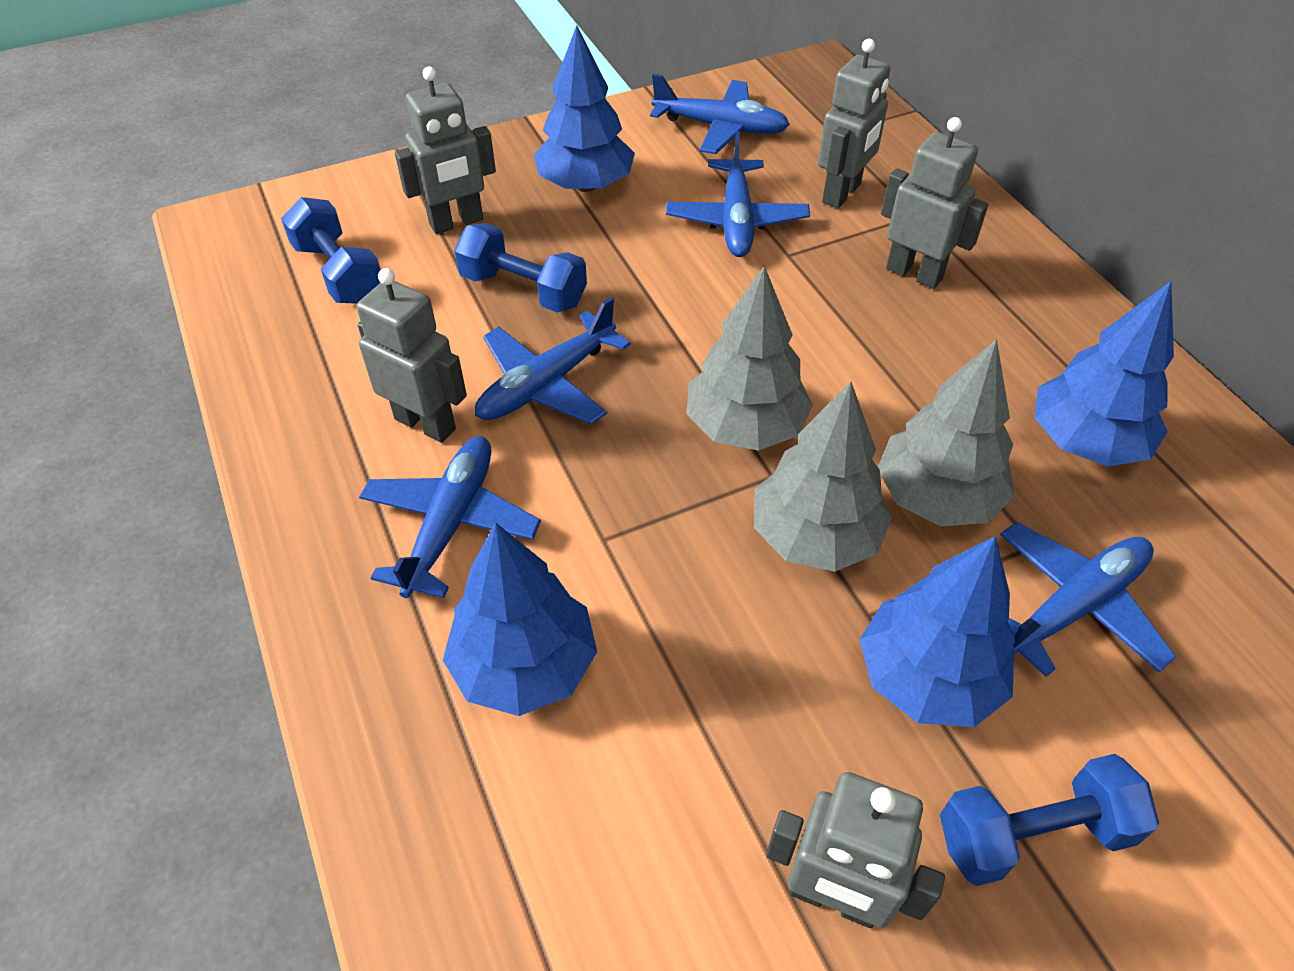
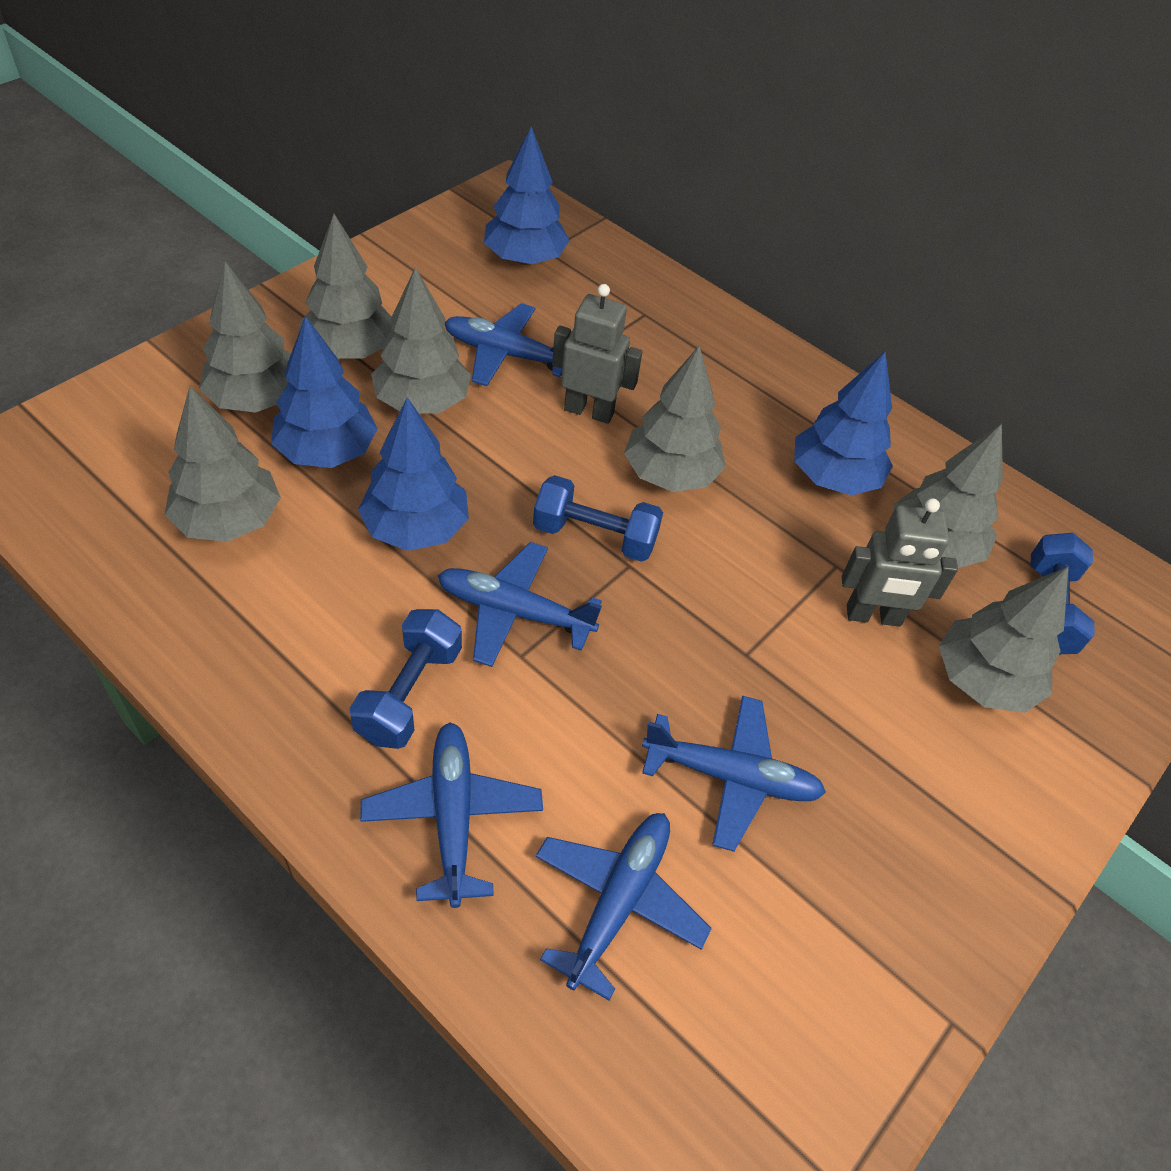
grey robot: [356,268,467,443] [395,67,496,234] [766,772,945,928] [818,39,890,208] [881,117,988,289] = 5 -> [552,284,643,424] [842,498,958,627] = 2
grey tree: [686,266,813,451] [754,381,892,572] [878,339,1015,526] = 3 -> [165,386,281,542] [199,262,291,413] [299,214,393,359] [371,267,471,413] [624,346,726,492] [894,424,1003,568] [939,567,1068,713] = 7

